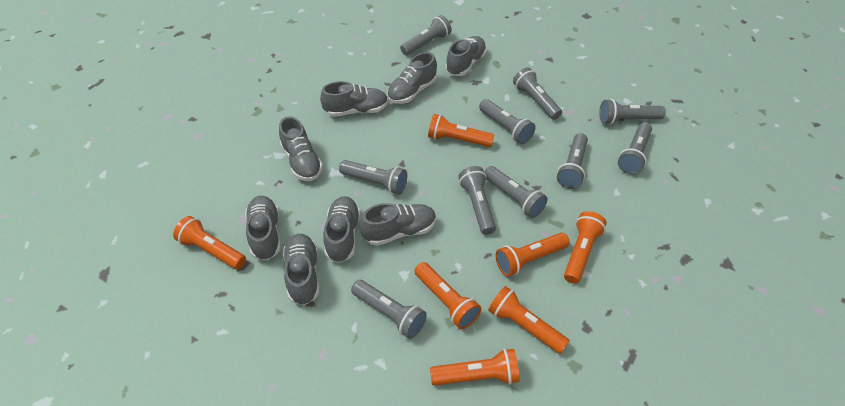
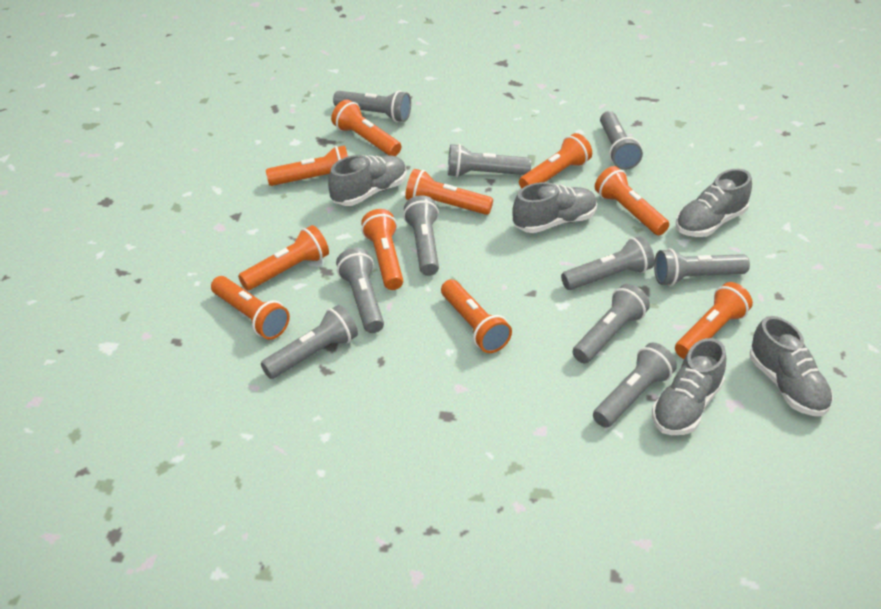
grey shoe: [245,196,281,261] [279,116,323,181] [283,234,319,305] [320,81,388,117] [323,196,361,263] [360,203,436,246] [387,52,437,104] [445,36,487,76] = 8 -> [328,155,407,206] [512,182,597,233] [652,338,726,435] [676,169,752,237] [750,316,833,416] = 5
orange flashlight: [173,216,246,269] [414,262,481,329] [428,114,494,147] [430,348,520,386] [488,286,569,354] [496,233,570,277] [564,211,607,284] = 7 -> [211,276,290,340] [238,225,329,290] [266,145,348,186] [331,99,402,156] [361,209,403,290] [405,169,493,215] [441,280,512,353] [519,133,592,189] [595,166,669,235] [675,282,753,359] = 10

